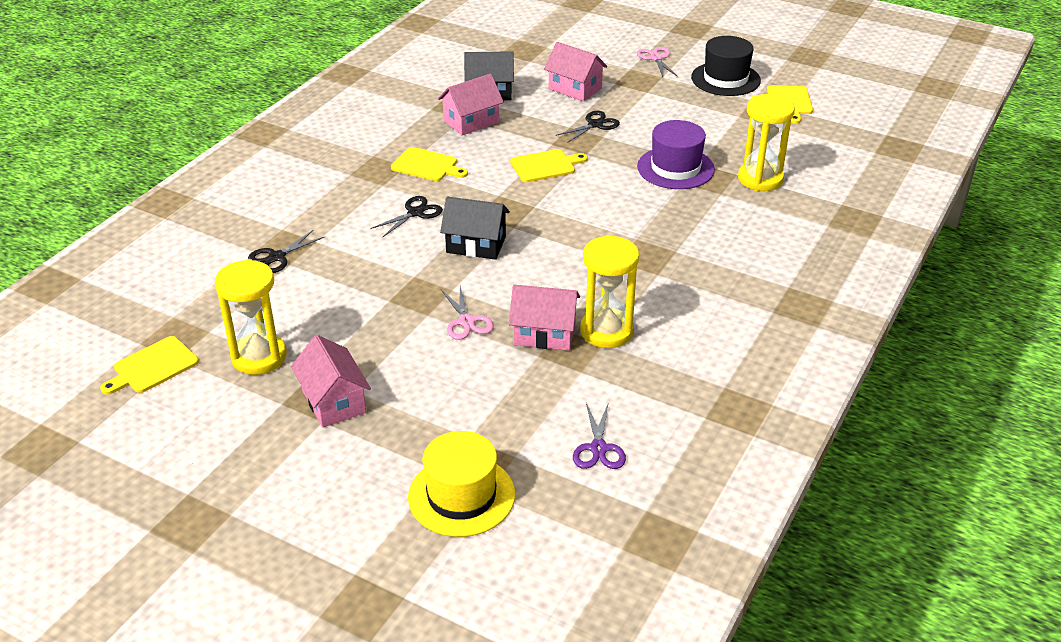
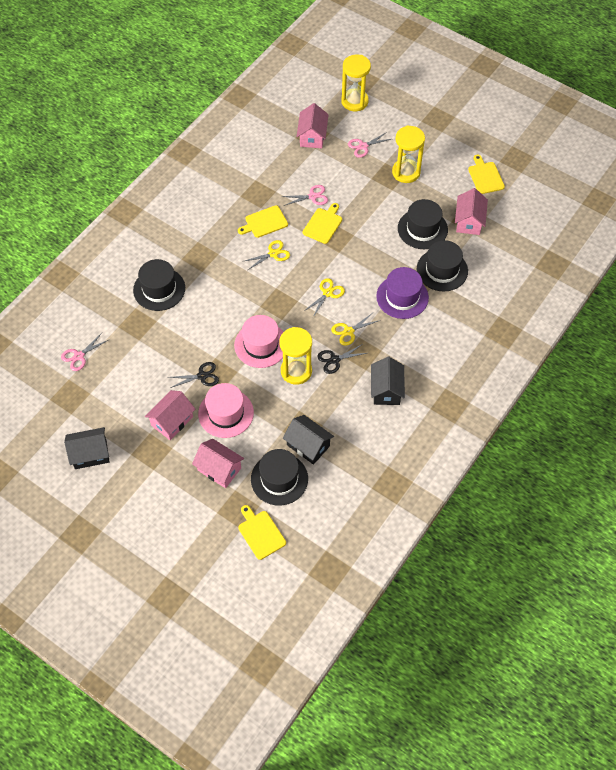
black hat: [691,36,761,96] = 1 -> [133,259,185,311] [251,449,308,506] [398,199,448,249] [417,240,468,291] = 4
black house: [440,197,510,260] [464,51,514,100] = 2 -> [64,427,110,469] [283,415,334,465] [371,357,405,405] = 3
black scissors: [248,230,324,273] [370,196,443,237] [556,111,620,143] = 3 -> [168,362,219,388] [317,344,367,374] = 2
pink hat: none = 0 -> [198,383,254,438] [234,315,283,368] = 2
pink scissors: [441,286,494,340] [637,47,678,77] = 2 -> [61,333,110,371] [281,185,328,206] [348,132,391,158] = 3
purple scissors: [573,402,626,469] = 1 -> none = 0
yellow hat: [408,431,515,537] = 1 -> none = 0
yellow scissors: none = 0 -> [242,240,290,270] [304,278,345,317] [331,312,380,346] = 3

